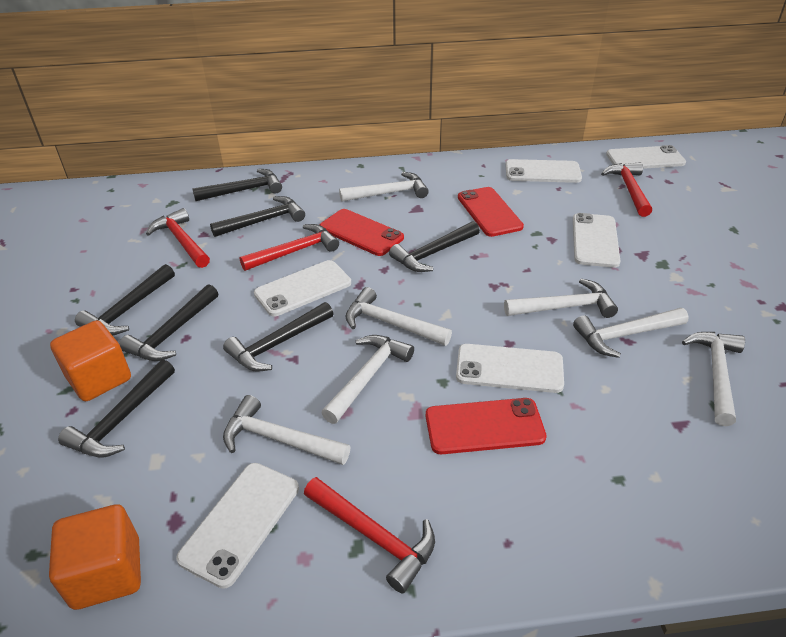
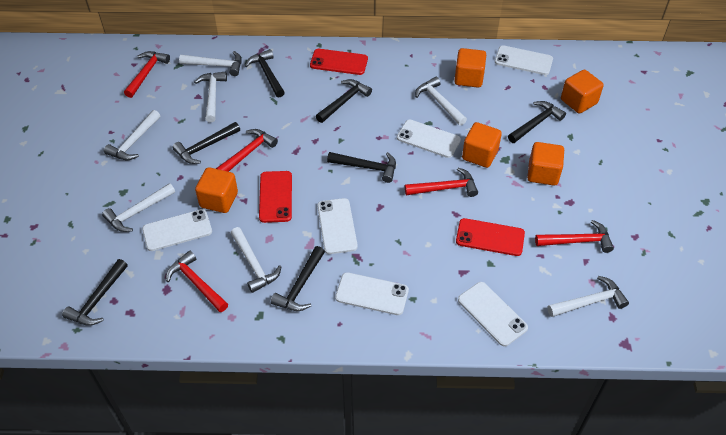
orange cube: [49,504,141,610] [50,320,131,401] = 2 -> [195,167,238,213] [454,48,486,88] [462,122,502,168] [527,142,564,186] [561,70,604,113] = 5
red hammer: [146,208,210,268] [240,224,339,271] [304,477,435,593] [601,162,652,217] = 4 -> [124,51,170,98] [166,251,228,312] [216,129,278,172] [405,168,478,197] [535,220,614,253] = 5

